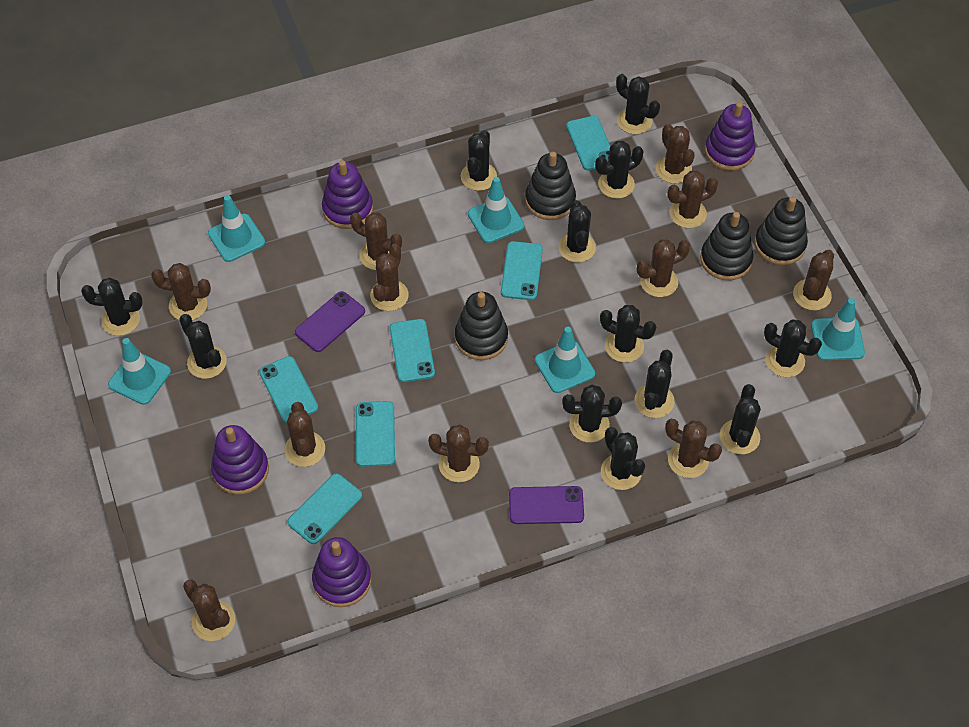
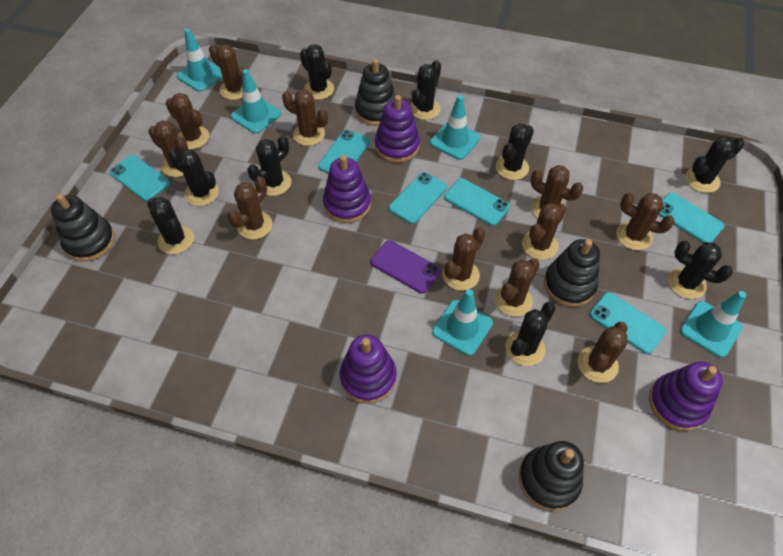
black cactus: [81,278,143,336] [179,314,227,379] [461,130,497,191] [558,200,596,263] [562,385,622,443] [595,141,643,199] [600,305,656,363] [601,427,645,490] [616,74,660,134] [634,350,675,418] [720,384,761,454] [764,320,822,377] = 12 -> [147,197,194,254] [168,149,219,206] [247,136,291,196] [300,44,334,100] [410,60,441,120] [496,123,534,180] [505,302,556,366] [668,241,733,299] [686,136,744,193] = 9
purple phone: [295,291,365,352] [509,486,584,524] = 2 -> [371,240,441,293] = 1

